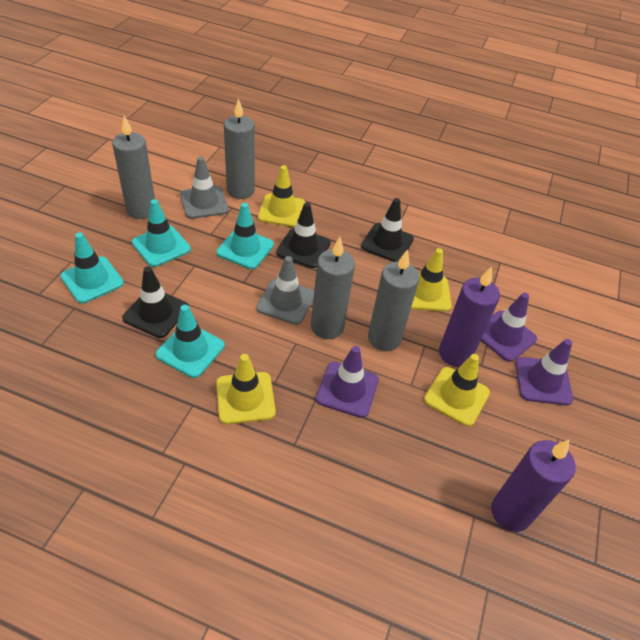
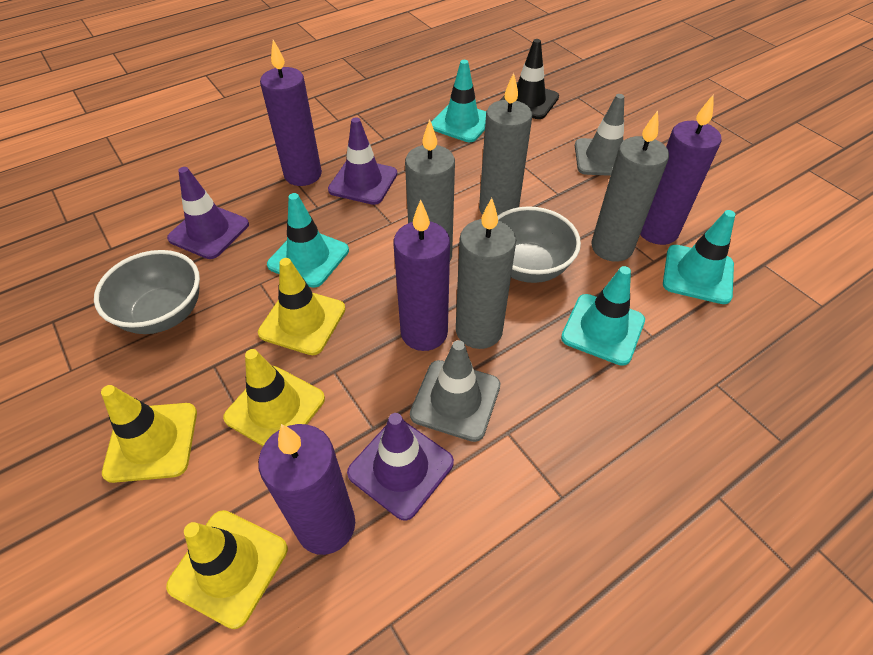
black traffic cone: [122,266,188,338] [276,203,331,268] [361,198,414,262] = 3 -> [501,39,559,119] = 1
grey bowl: none = 0 -> [94,250,200,334] [498,206,581,283] = 2
purple candle: [439,266,500,367] [491,440,576,532] = 2 -> [258,424,355,555] [260,40,322,186] [393,199,450,351] [640,94,721,245] = 4

